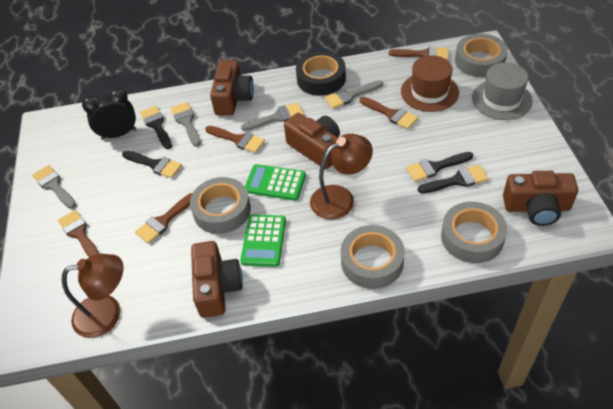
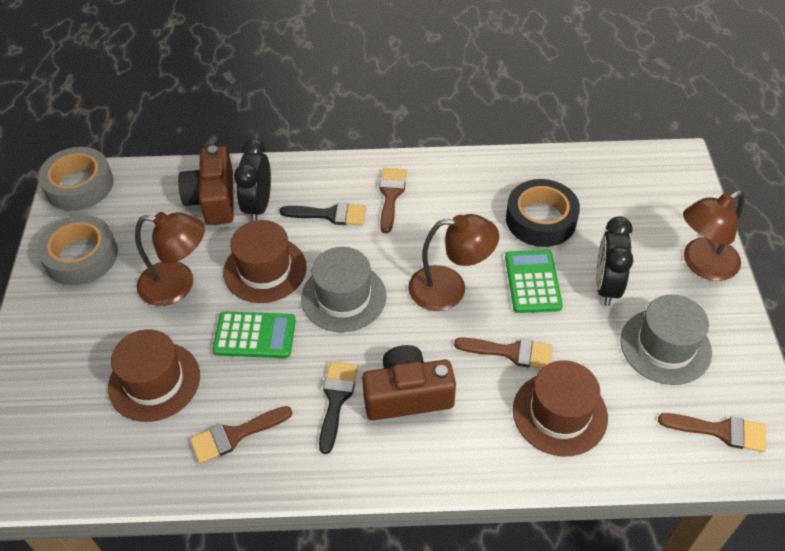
black brush: [122,150,182,178] [140,106,172,149] [406,152,473,182] [418,165,488,193] = 4 -> [280,202,366,225] [319,361,358,454] = 2
black clock: [82,88,136,140] = 1 -> [234,138,271,221] [596,216,633,306] = 2
brown brush: [58,210,100,257] [135,193,193,244] [205,126,265,153] [360,97,418,129] [389,46,449,60] = 5 -> [190,406,292,464] [379,168,407,233] [454,337,552,369] [658,413,766,452] = 4
brown camera: [191,241,243,318] [210,60,254,115] [284,113,340,169] [503,171,578,226] = 4 -> [178,146,234,225] [362,345,456,421] = 2
brown hat: [401,56,459,112] = 1 -> [108,329,200,422] [223,220,307,303] [513,360,608,456] = 3
brown lamp: [62,254,123,338] [310,134,373,220] = 2 -> [135,212,205,306] [408,214,499,311] [683,190,745,281] = 3
grey brush: [32,165,76,209] [171,102,201,146] [241,103,304,131] [325,80,383,109] = 4 -> none = 0
grey hat: [472,62,533,120] = 1 -> [301,247,386,332] [620,295,712,385] = 2
grey tape: [190,177,251,234] [341,225,405,289] [441,202,507,263] [455,34,508,77] = 4 -> [37,215,118,285] [38,147,114,211] = 2

